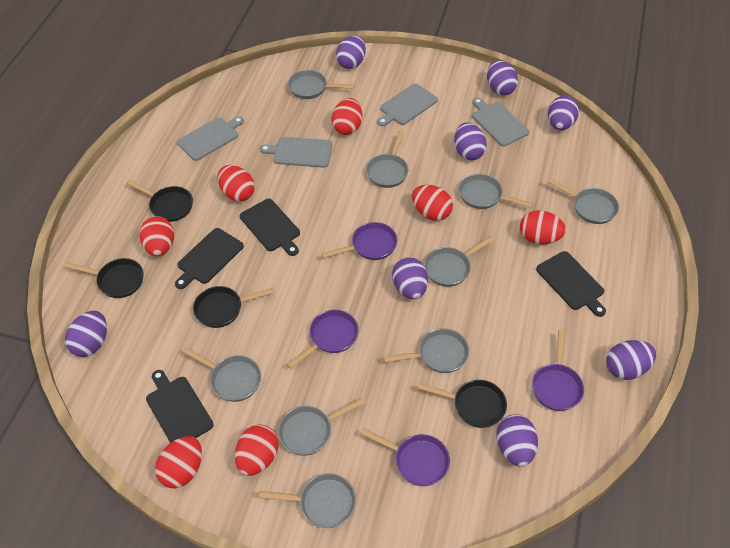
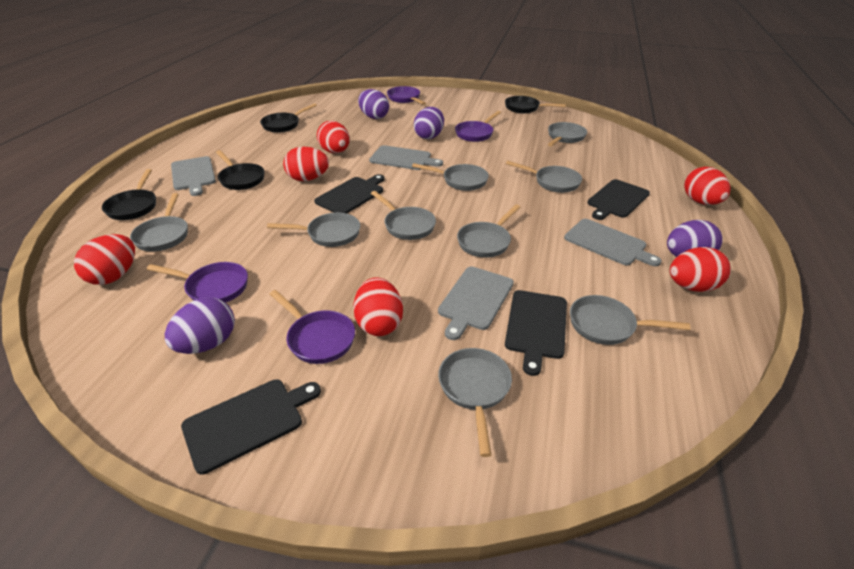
purple egg: [65,311,107,357] [336,35,366,69] [392,257,428,299] [454,122,487,160] [487,60,518,95] [496,414,538,467] [548,96,579,130] [606,340,656,380] = 8 -> [165,298,235,354] [358,89,389,119] [414,107,444,139] [667,220,722,257] = 4
red egg: [140,216,174,256] [155,436,202,488] [217,165,255,202] [235,425,278,476] [332,98,362,135] [412,185,453,221] [520,210,566,244] = 7 -> [74,234,135,285] [283,147,329,181] [317,121,350,153] [353,277,403,336] [670,247,731,292] [684,167,731,205] = 6

